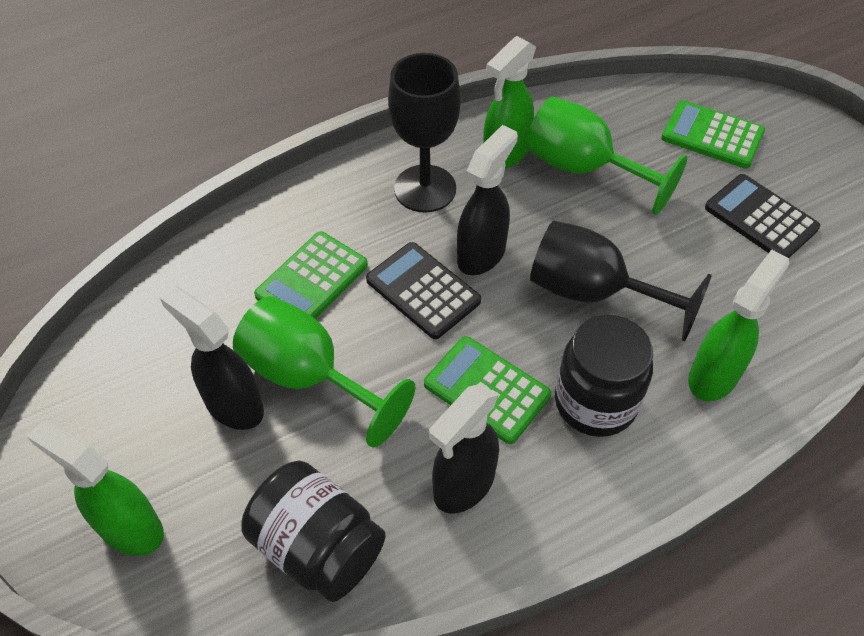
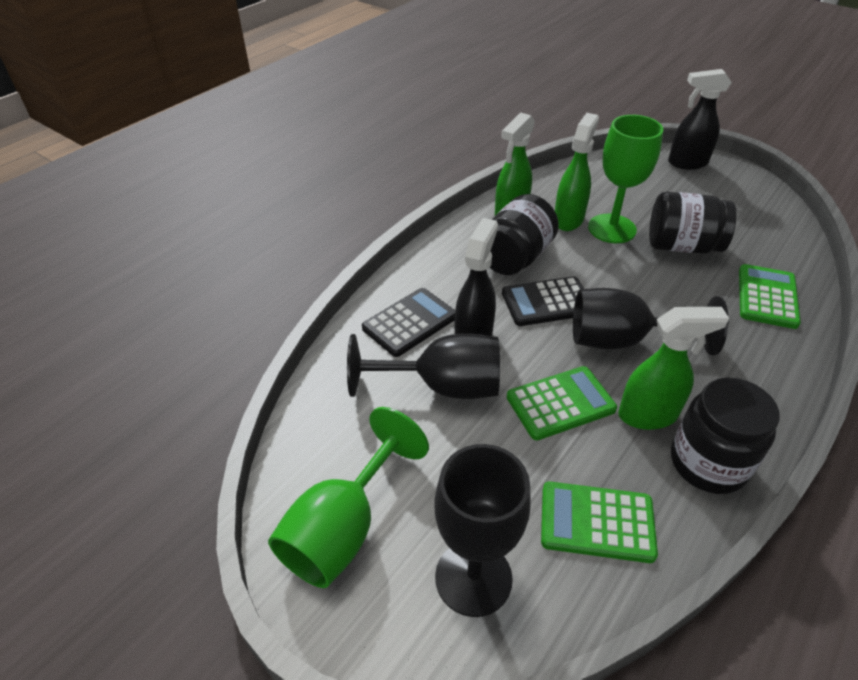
black goblet: [388,53,461,213] [530,220,712,341] = 2 -> [347,333,500,399] [434,444,531,617] [573,288,728,355] = 3
black jar: [241,461,385,602] [555,315,653,437] = 2 -> [490,194,559,275] [649,192,736,254] [671,377,780,494] = 3
black spray bottle: [160,286,264,430] [429,383,499,514] [457,125,518,275] = 3 -> [455,218,498,336] [668,69,732,170] = 2

